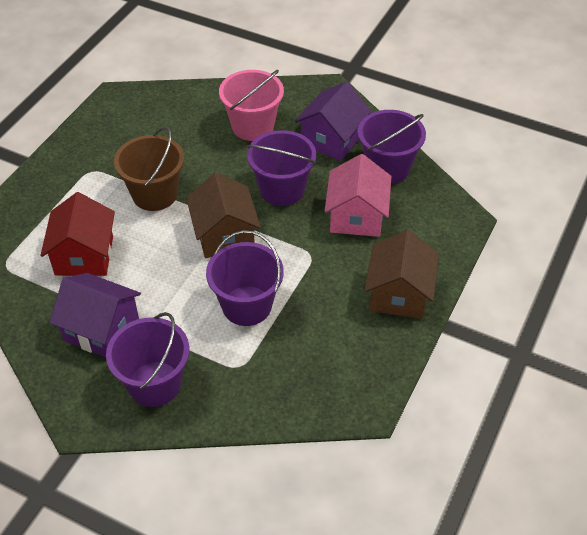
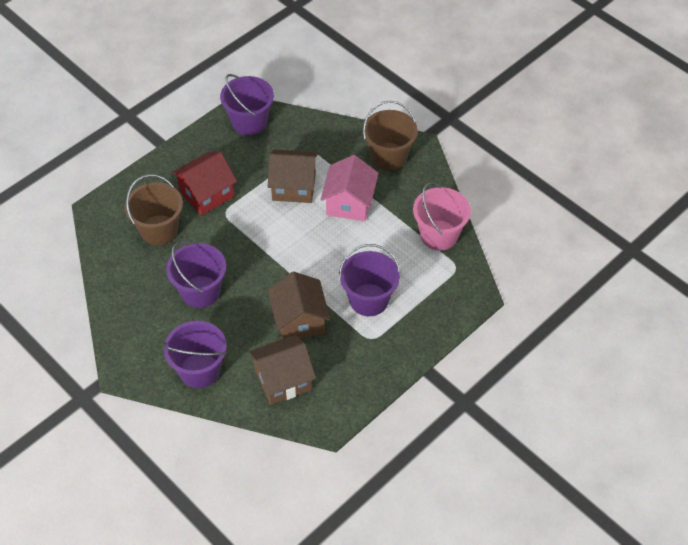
brown bucket: [114,127,184,211] = 1 -> [125,174,183,245] [363,101,418,170] = 2
brown house: [186,172,261,258] [365,230,439,319] = 2 -> [248,335,316,405] [268,150,318,203] [268,272,330,339] = 3
purple house: [49,273,141,357] [295,81,371,161] = 2 -> none = 0

